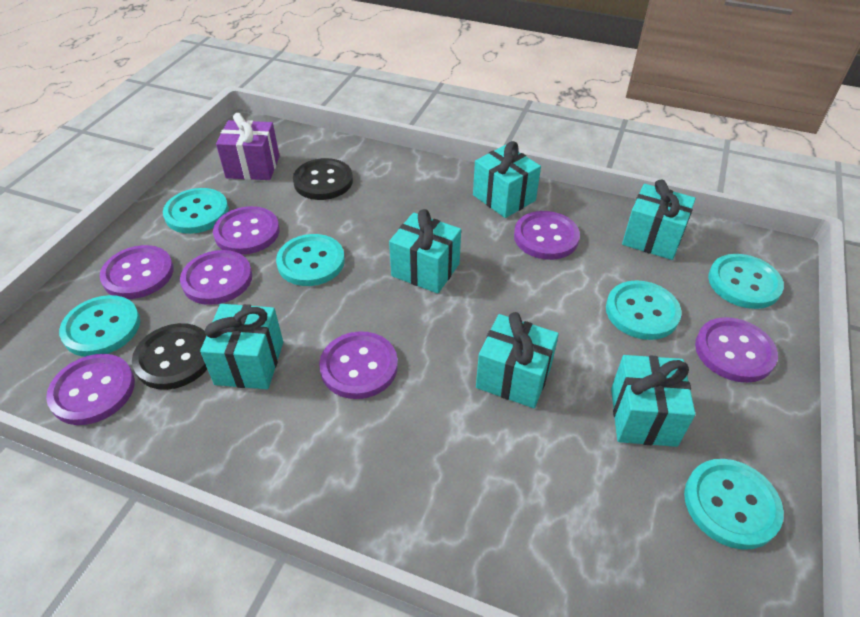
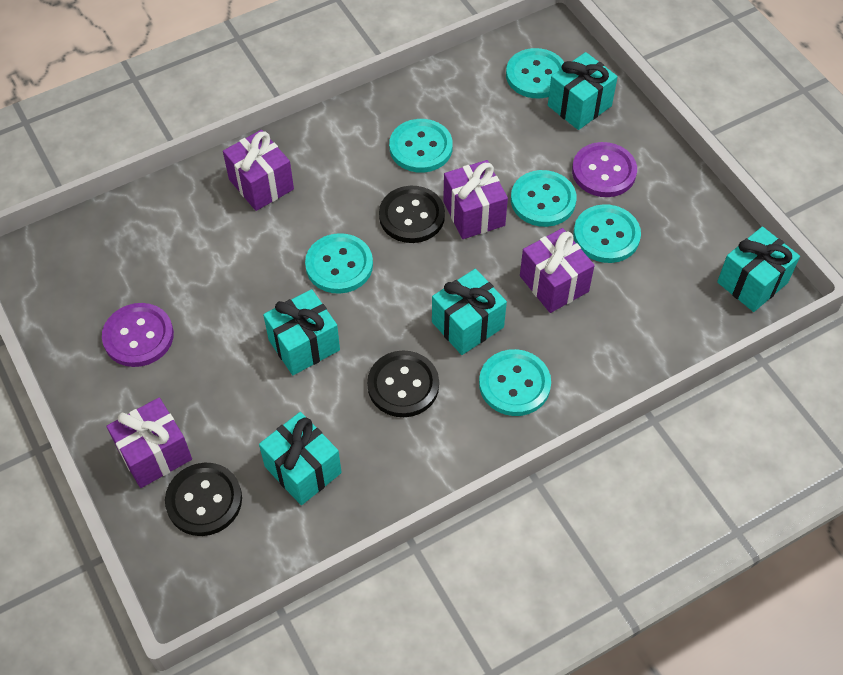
black button: [132,323,207,390] [293,158,353,200] = 2 -> [165,463,242,536] [367,350,439,417] [379,186,445,243] = 3
purple button: [46,354,135,425] [100,245,174,299] [180,250,252,305] [213,206,280,255] [319,331,398,399] [514,211,580,260] [695,317,778,383] = 7 -> [102,303,174,367] [572,142,637,197] = 2
purple gift: [216,113,280,180] = 1 -> [106,398,192,488] [223,130,294,211] [443,160,508,239] [520,228,595,313] = 4
turquoise gift: [200,304,283,389] [389,209,461,294] [473,141,541,218] [476,312,559,408] [611,355,696,447] [622,180,696,260] = 6 -> [259,412,342,505] [263,289,340,375] [432,269,507,355] [548,52,618,130] [717,227,800,312] = 5

